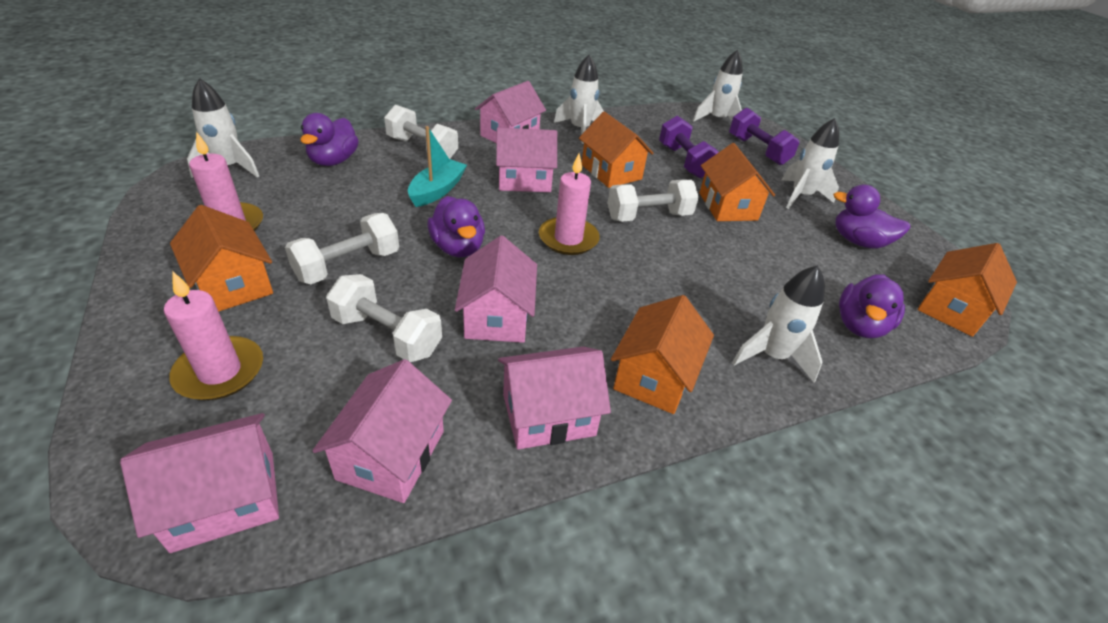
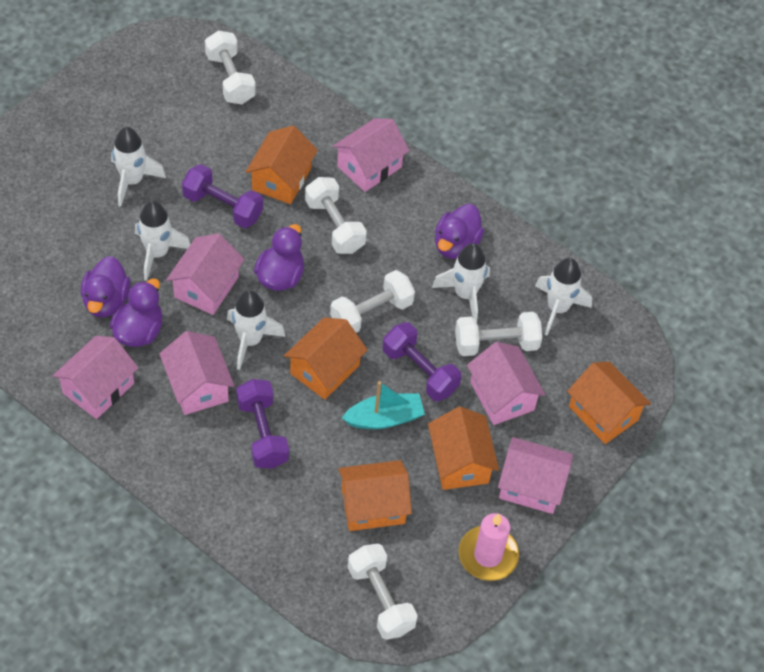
pink candle: [164,272,263,400] [189,132,263,231] [539,153,600,255] = 3 -> [459,513,519,581] = 1
purple dumbbell: [659,116,719,178] [729,108,799,165] = 2 -> [182,164,263,228] [236,379,289,469] [383,322,462,401] = 3
white dumbbell: [285,213,399,284] [326,274,442,362] [384,105,458,159] [607,180,699,222] = 4 -> [205,31,256,104] [305,177,367,254] [330,270,415,333] [348,544,418,640] [455,312,542,356] = 5

